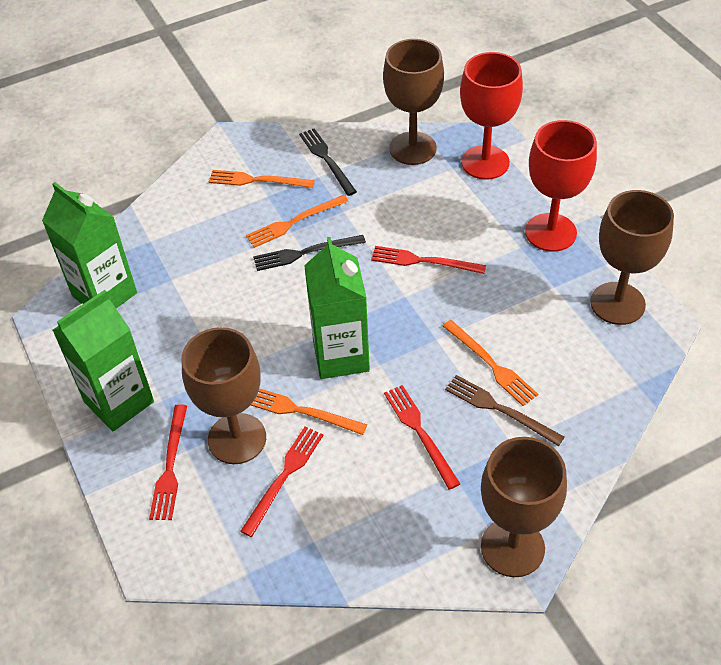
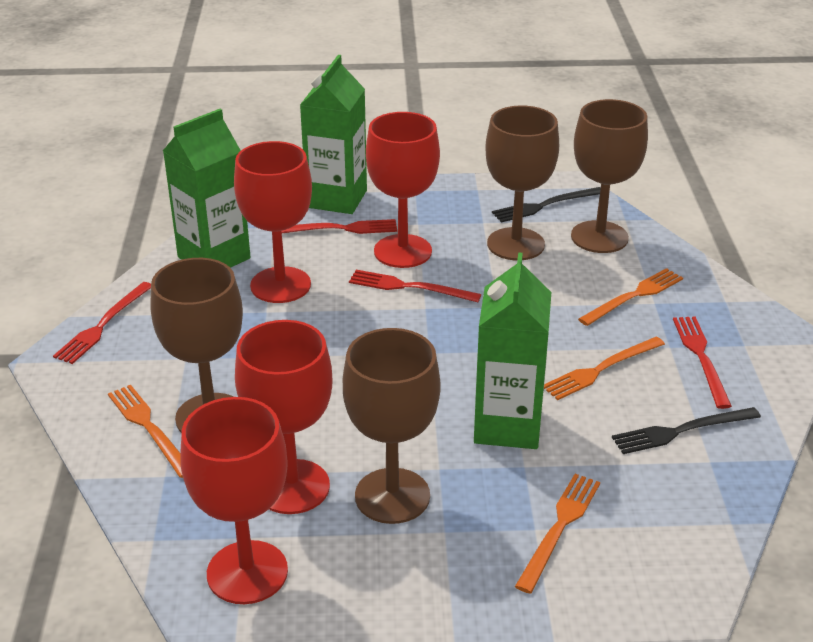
brown fork: [445,375,565,446] = 1 -> none = 0
red goblet: [460,52,523,180] [525,120,597,252] = 2 -> [181,397,288,604] [234,141,312,303] [235,320,333,514] [366,112,440,268] = 4

